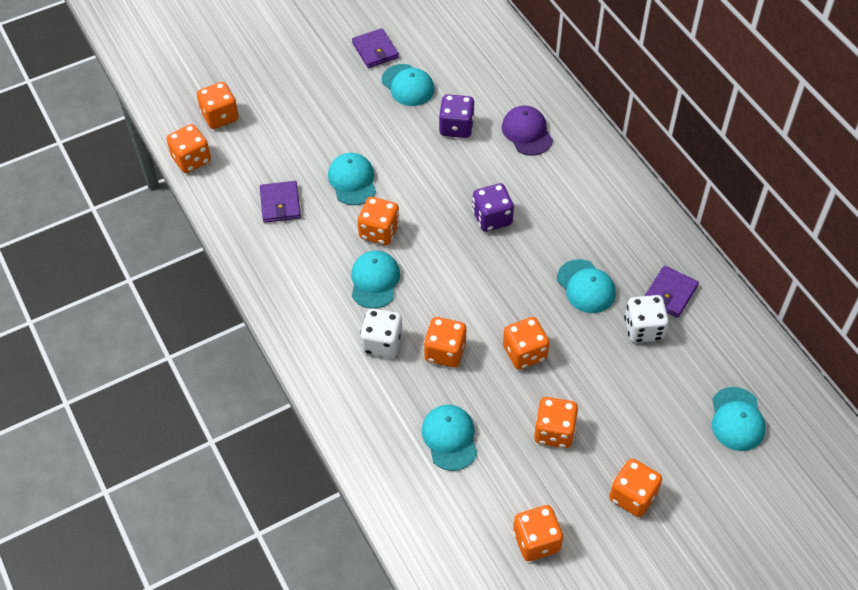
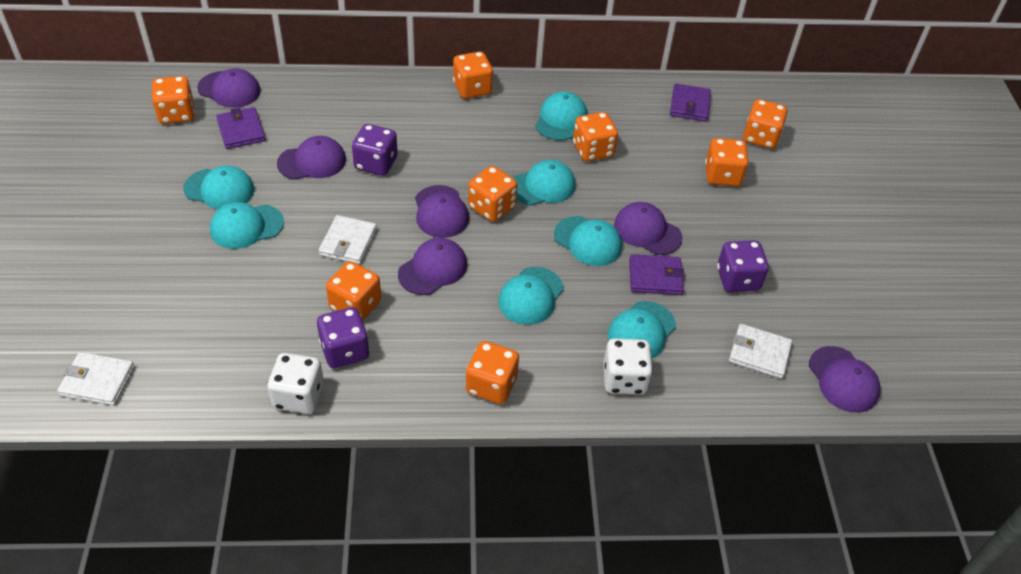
purple cap: [502,106,553,155] = 1 -> [197,68,261,108] [277,136,346,180] [398,238,467,295] [415,185,469,238] [614,202,683,255] [809,346,881,413] = 6
purple dice: [439,94,475,138] [472,183,514,232] = 2 -> [317,307,369,368] [352,124,398,176] [717,240,769,292] = 3
turquoise cap: [328,153,376,205] [351,251,400,309] [382,64,435,106] [422,405,477,471] [557,259,616,313] [712,387,766,451] = 6 -> [183,165,254,210] [210,202,284,249] [498,267,564,325] [512,160,575,206] [535,91,587,140] [554,216,622,266] [608,301,676,359] = 7
white wallet: none = 0 -> [57,352,135,405] [319,215,377,264] [729,324,792,379] = 3

